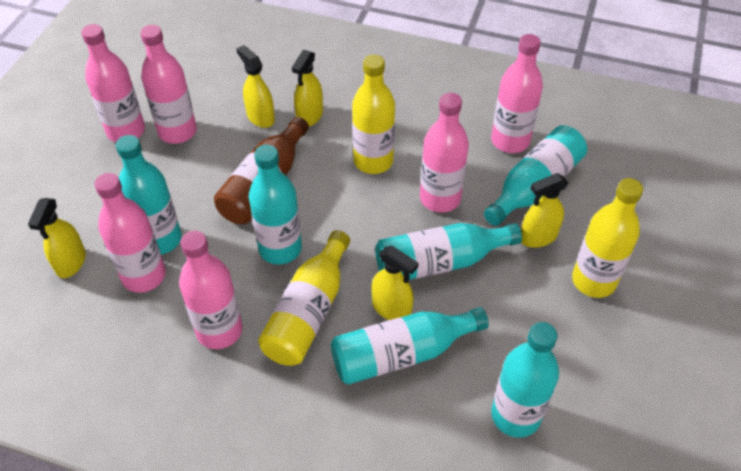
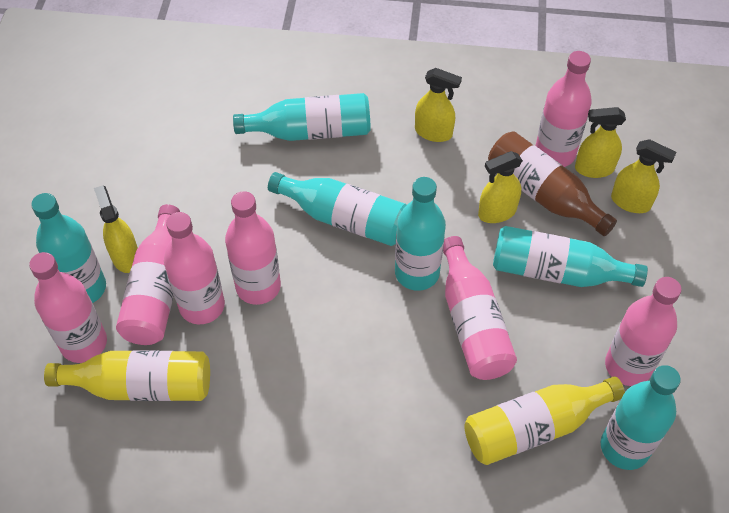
pink bottle: [81,24,145,142] [94,173,166,293] [140,25,197,144] [179,231,243,349] [420,93,469,213] [491,34,543,153] = 6 -> [29,252,107,363] [116,204,180,345] [164,212,225,324] [225,191,281,305] [443,236,517,380] [535,51,592,167] [605,277,682,386] = 7
yellow bottle: [258,230,350,366] [352,55,395,174] [572,178,643,298] = 3 -> [44,350,210,401] [464,377,625,465] = 2

